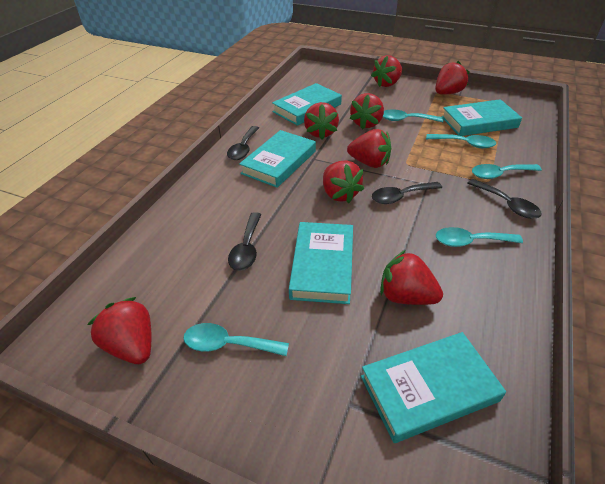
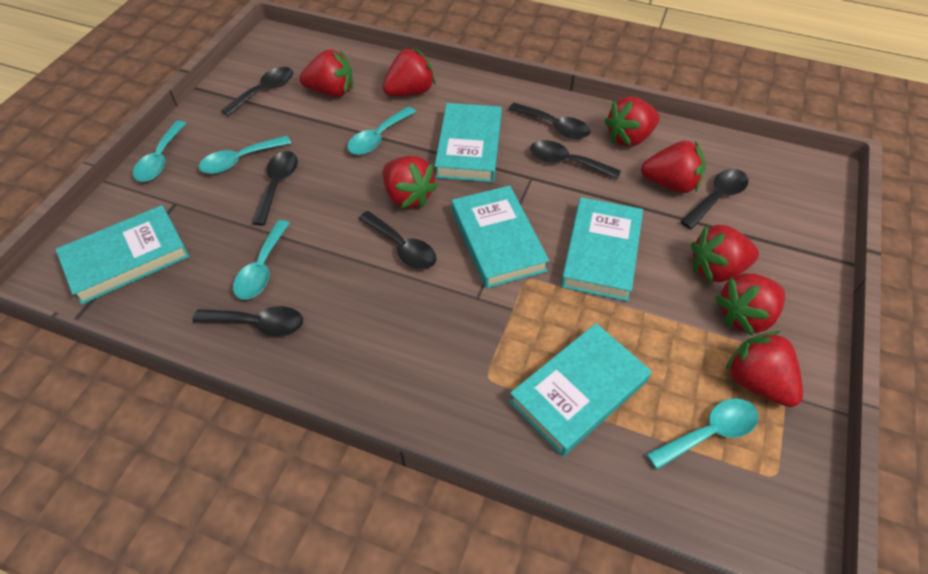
black spoon: [227,126,259,160] [228,212,262,271] [372,182,442,204] [467,179,542,219] = 4 -> [193,306,303,336] [221,67,293,116] [252,151,298,226] [358,211,437,270] [509,103,590,139] [530,140,621,179] [680,169,748,229] = 7

